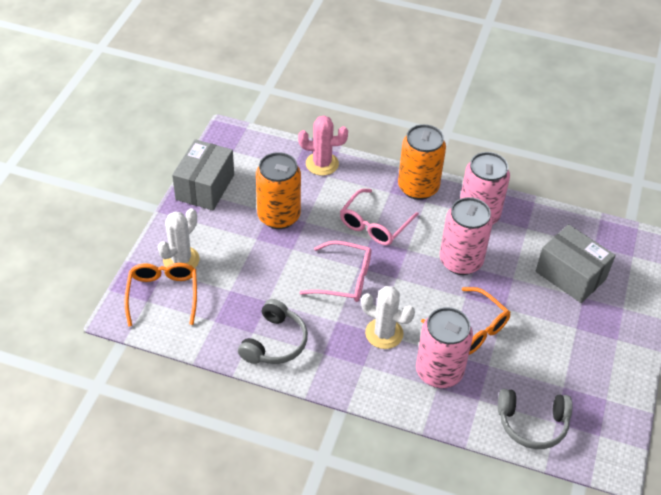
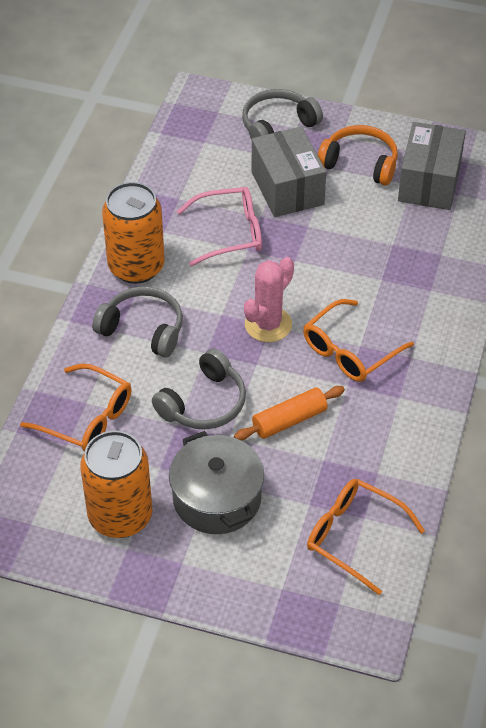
grey headphones: [238,299,308,364] [498,389,572,449] = 2 -> [92,286,183,358] [152,348,246,430] [242,89,323,140] = 3
grey pot: none = 0 -> [169,431,264,534] = 1
orange glasses: [124,263,197,327] [421,287,511,355] = 2 -> [20,363,132,451] [303,299,414,382] [307,479,425,595] = 3
orange headphones: none = 0 -> [318,125,398,186] = 1
orange rolling pin: none = 0 -> [234,386,345,441] = 1
pink can: [416,307,473,388] [440,197,493,275] [460,152,510,224] = 3 -> none = 0
pink glasses: [299,241,371,302] [340,189,419,245] = 2 -> [177,187,262,266] = 1
white cactus: [157,208,200,269] [361,286,415,349] = 2 -> none = 0

